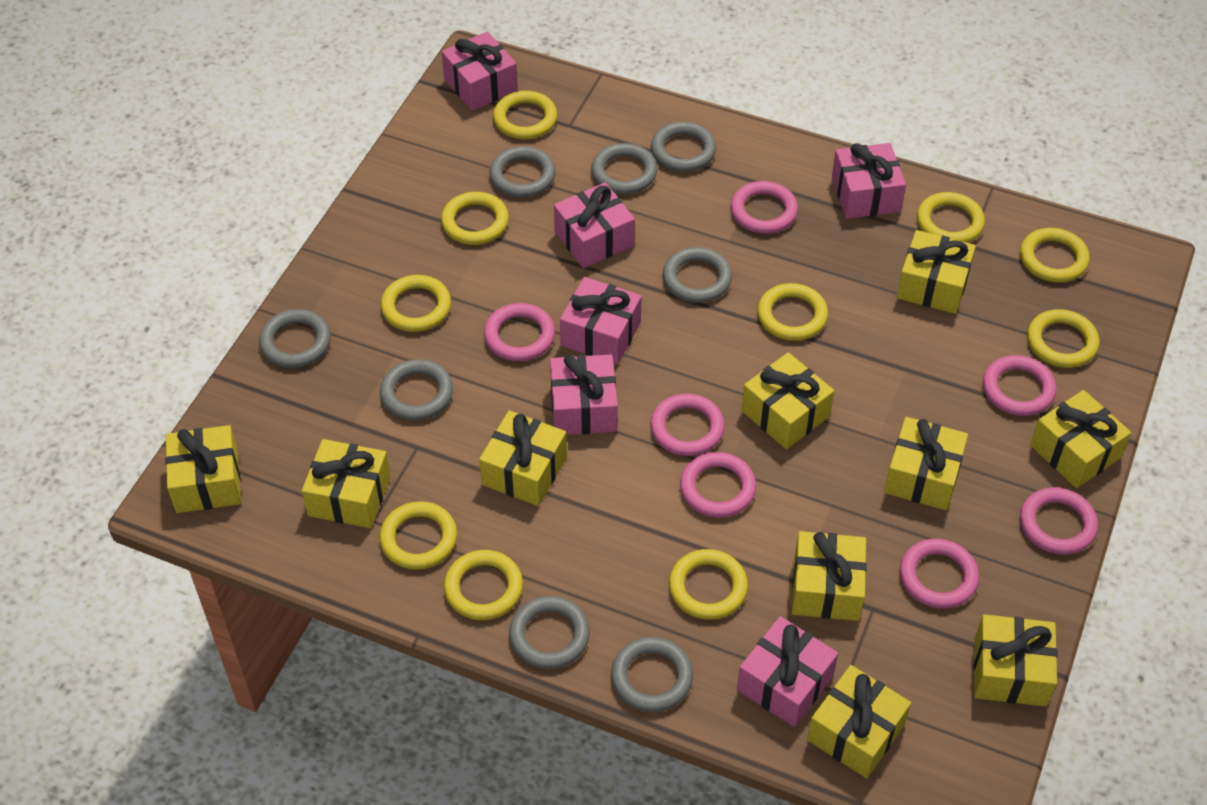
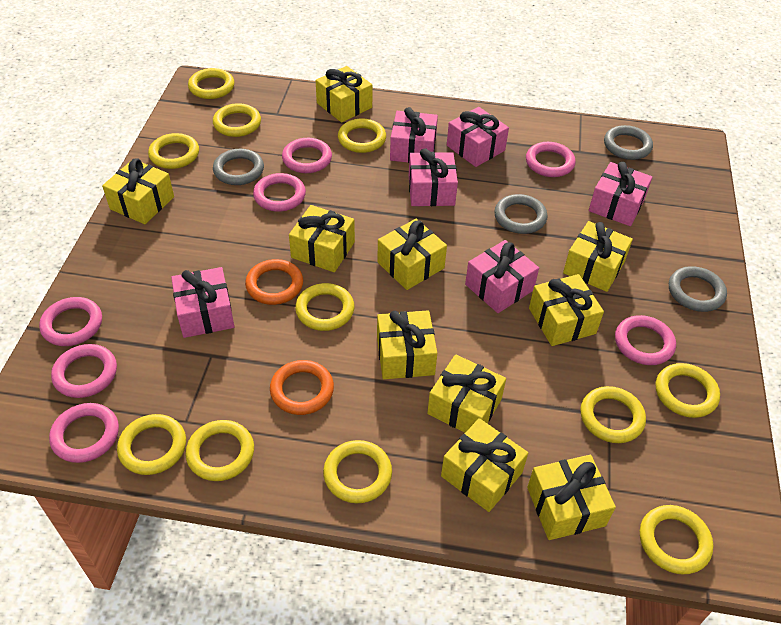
grey ring: [259,309,331,368] [380,359,453,420] [489,146,556,197] [509,596,590,669] [591,143,657,194] [611,637,693,712] [651,122,716,172] [663,247,732,303] = 8 -> [213,149,264,185] [494,194,548,234] [604,125,653,160] [669,266,727,312] = 4
orange ring: none = 0 -> [245,259,303,305] [270,360,334,415] = 2
yellow ring: [379,501,457,570] [381,275,451,332] [441,192,509,245] [444,550,523,620] [493,91,557,139] [669,549,748,620] [757,283,828,341] [917,192,985,243] [1020,228,1090,283] [1027,309,1100,368] = 10 -> [117,414,186,475] [148,133,199,169] [185,420,254,481] [188,68,234,99] [213,103,261,137] [295,283,354,331] [323,440,392,503] [338,119,386,153] [580,386,646,443] [640,505,713,574] [656,363,720,418] = 11

